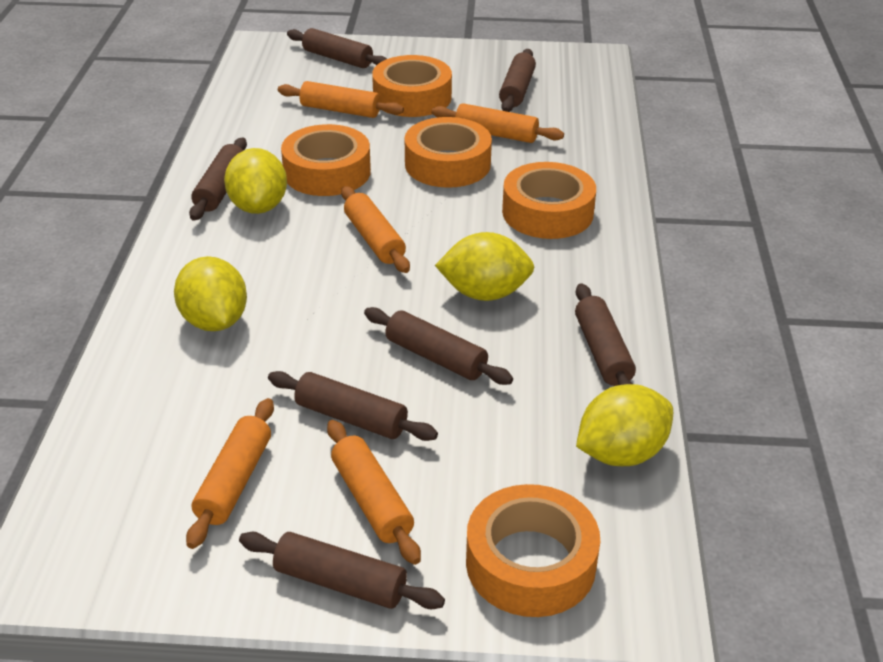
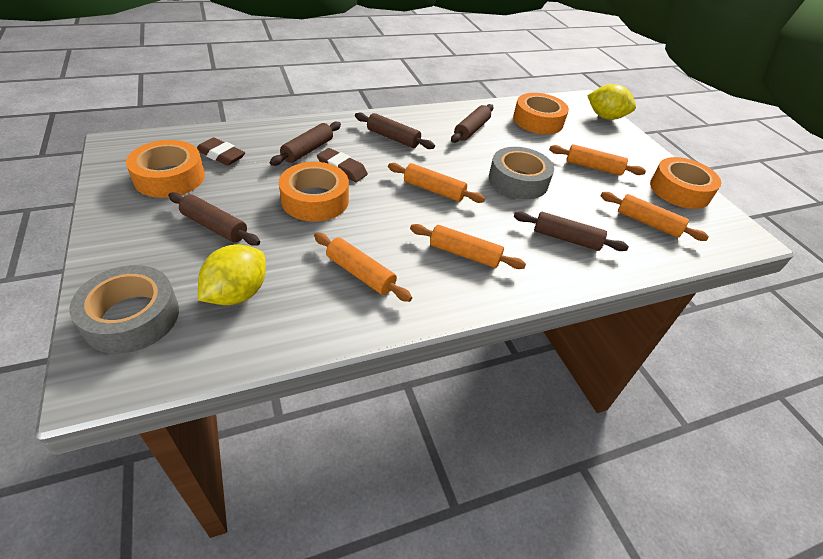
brown eraser: none = 0 -> [197,137,245,166] [317,148,368,182] = 2
brown rolling pin: [189,138,247,221] [239,532,445,609] [268,371,438,441] [287,28,387,68] [364,307,513,385] [499,49,536,112] [575,283,636,386] = 7 -> [168,192,260,246] [270,121,341,166] [355,113,435,149] [451,104,494,143] [514,211,629,251] = 5
grey tape: none = 0 -> [69,265,179,354] [489,147,554,199] = 2
orange tape: [281,124,371,196] [372,55,452,117] [405,117,492,188] [466,484,600,617] [502,162,596,239] = 5 -> [126,140,205,198] [279,162,349,221] [513,93,569,134] [650,157,721,209] = 4
yellow lemon: [174,256,247,331] [224,148,287,214] [435,232,535,301] [576,384,673,466] = 4 -> [198,244,266,305] [587,84,636,120] = 2

